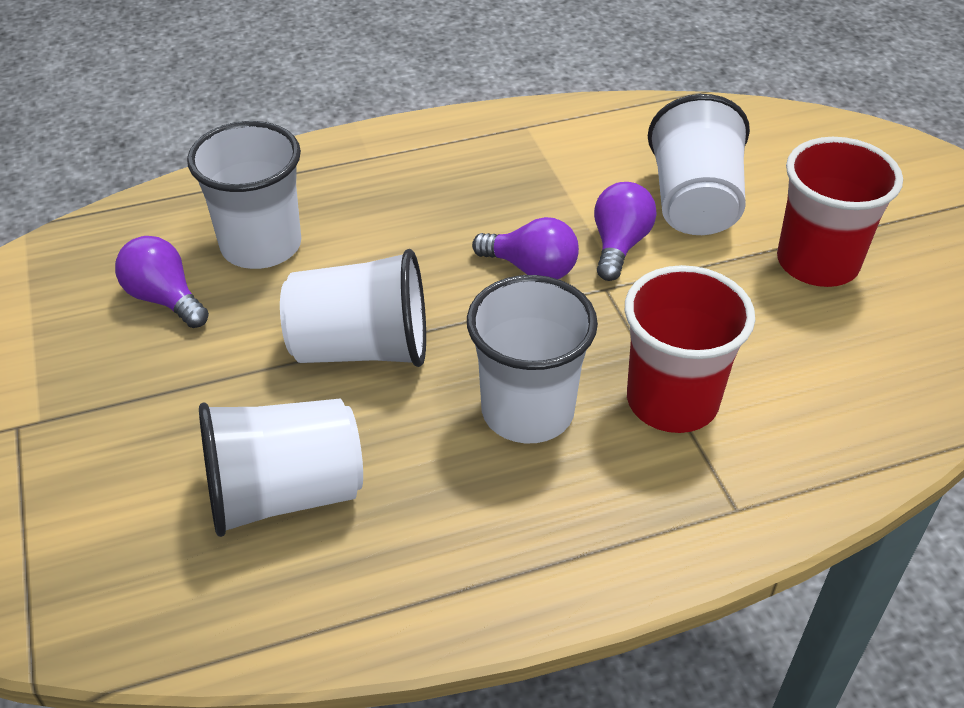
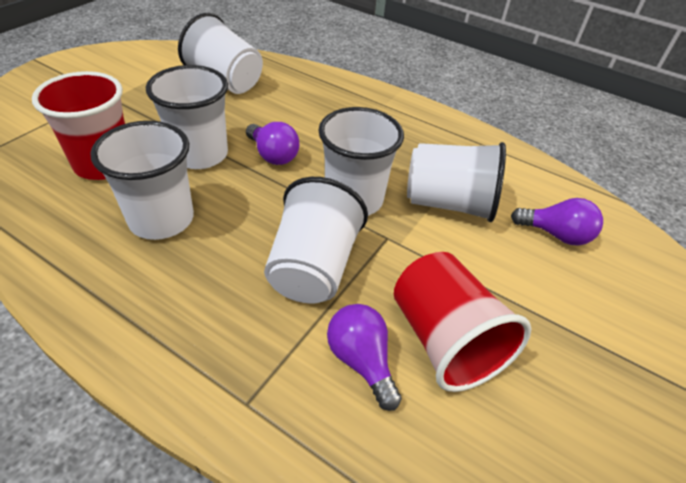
white cup: [187,121,301,269] [199,399,363,537] [280,249,426,367] [467,275,598,443] [648,94,750,235] = 5 -> [90,121,194,240] [146,65,228,169] [178,13,263,94] [264,177,368,304] [318,107,404,216] [407,142,506,222] = 6

